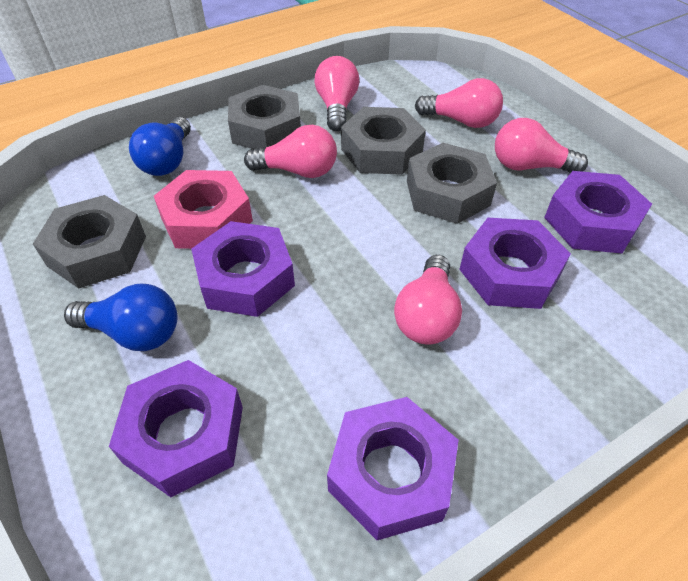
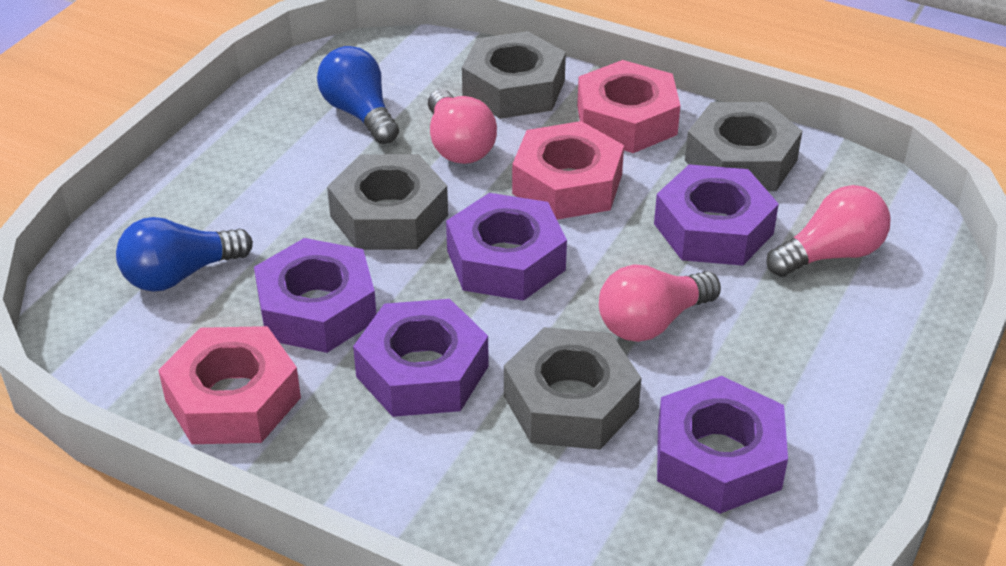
pink light bulb: [244,125,337,178] [314,56,359,131] [394,255,462,345] [415,78,503,128] [495,118,588,172] = 5 -> [428,89,497,164] [599,264,721,342] [766,185,891,277] = 3
pink nut: [154,170,253,249] = 1 -> [158,326,301,444] [512,121,624,220] [577,60,681,153] = 3

